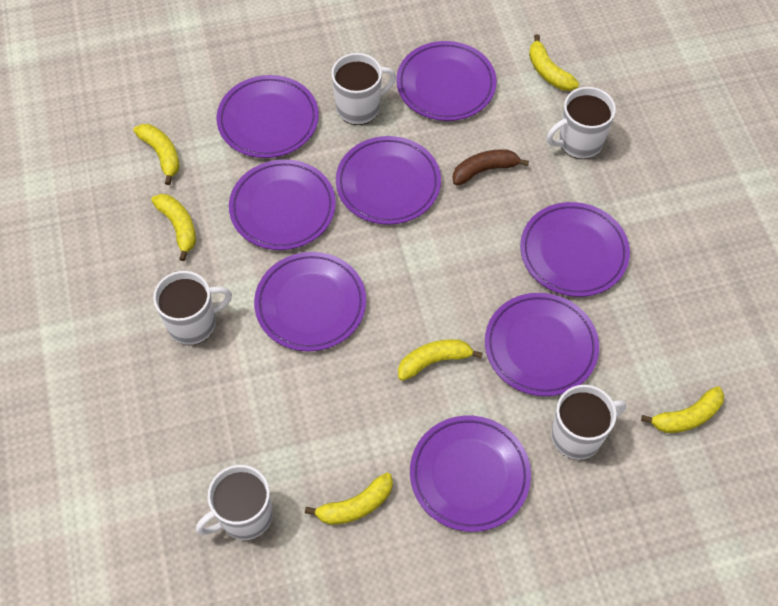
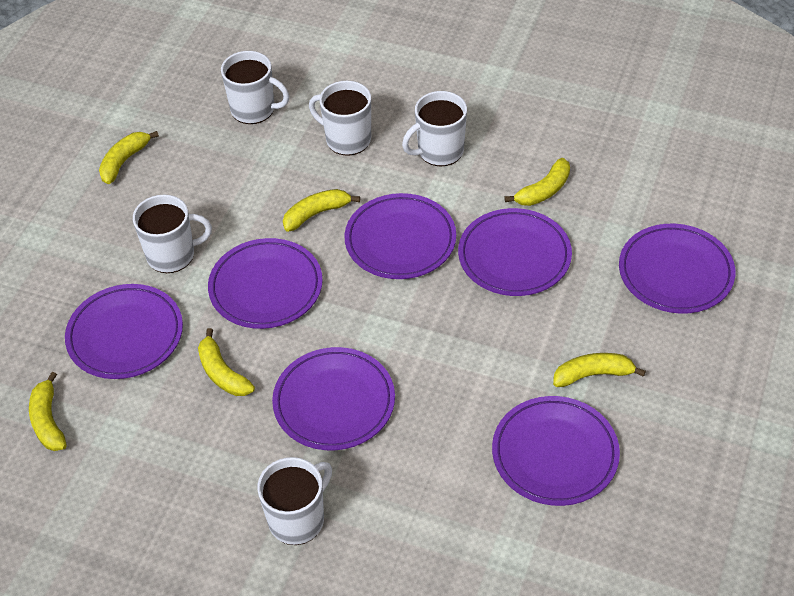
brown banana: [453,149,529,185] = 1 -> none = 0
purple plate: [216,75,319,158] [229,159,336,250] [254,252,366,352] [336,136,441,225] [396,41,497,121] [410,415,531,532] [485,293,599,396] [520,202,630,297] = 8 -> [65,284,183,379] [208,238,323,329] [272,347,395,450] [344,193,456,279] [458,208,572,296] [492,396,620,506] [619,224,735,314] = 7

